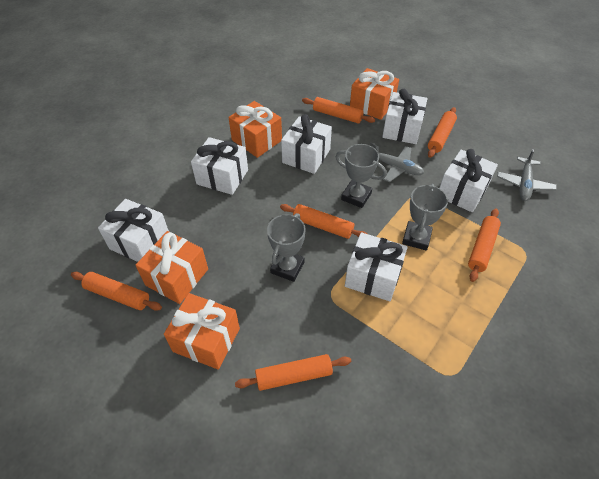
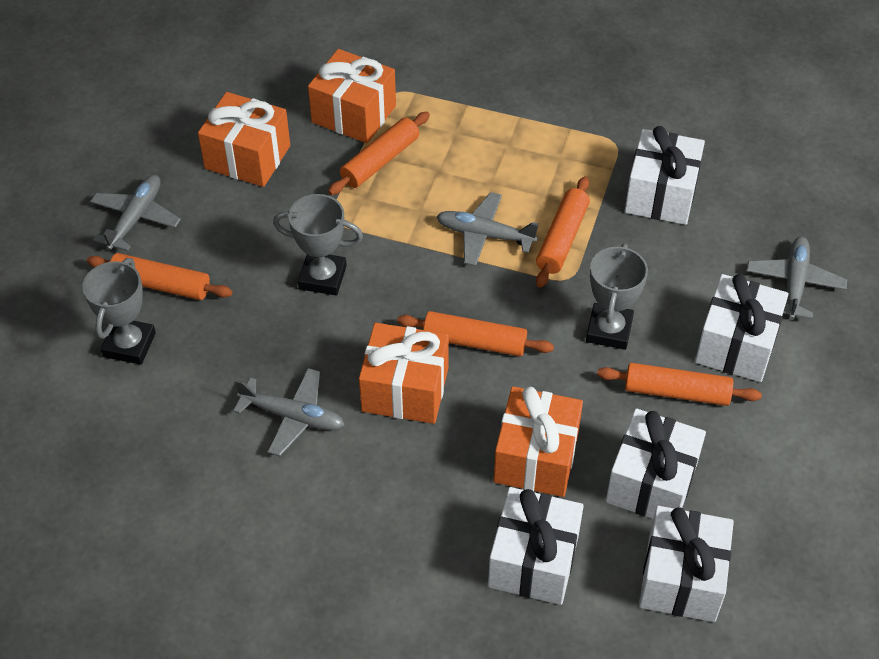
grey plane: [370,142,424,182] [497,149,557,201] = 2 -> [90,175,181,251] [233,368,344,456] [436,192,539,266] [747,236,847,320] = 4
orange rolling pin: [71,272,162,311] [235,354,351,391] [280,204,367,239] [302,97,375,123] [428,107,457,158] [468,209,501,282] = 6 -> [87,253,232,300] [328,112,430,195] [397,311,554,356] [536,176,590,288] [597,363,762,406] = 5
white gift: [98,199,169,262] [191,137,248,195] [281,114,332,174] [345,232,408,301] [382,89,427,144] [440,149,498,212] = 6 -> [488,487,584,605] [606,408,706,519] [625,126,705,225] [639,506,734,622] [695,274,789,382] = 5

